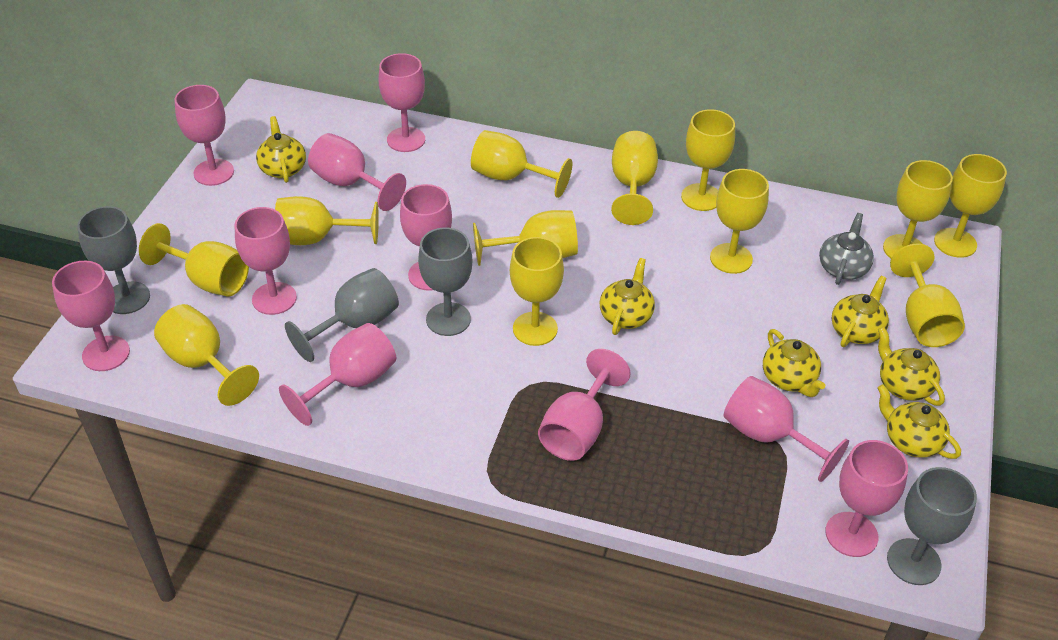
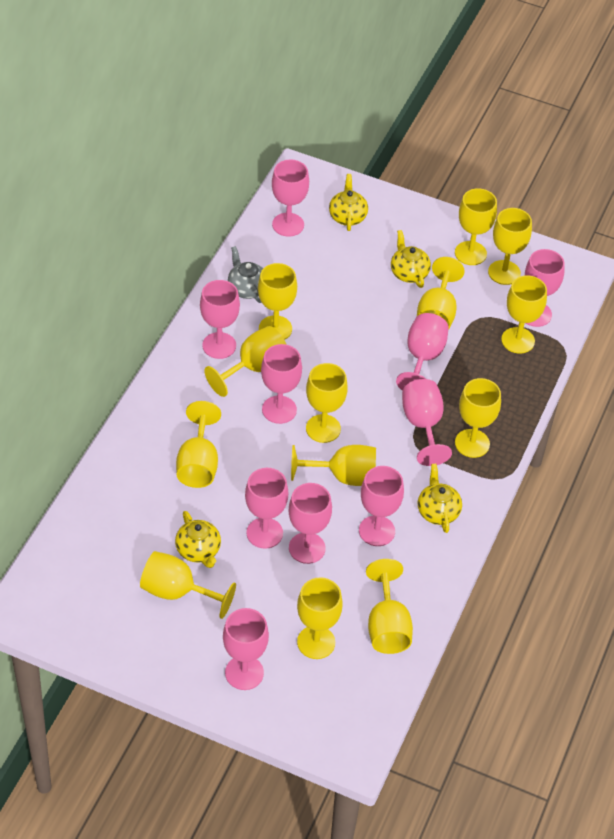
grey goblet: [77,206,150,314] [285,268,399,362] [418,228,472,336] [887,467,977,585] = 4 -> none = 0
yellow goblet: [139,223,249,297] [154,304,259,406] [275,196,379,245] [471,130,572,198] [473,210,578,266] [510,237,564,346] [611,131,658,225] [681,109,735,211] [710,169,769,274] [883,160,953,258] [890,244,965,347] [934,154,1007,258] = 12 -> [140,551,236,619] [176,401,221,488] [204,326,287,397] [258,263,297,340] [291,445,376,486] [297,577,343,659] [306,363,348,443] [366,559,413,654] [417,257,465,330] [455,188,497,265] [455,378,501,458] [488,208,532,285] [501,275,547,354] = 13
yellow teapot: [256,116,306,183] [600,258,655,335] [763,329,825,397] [831,276,889,347] [877,384,961,459] [878,327,945,406] = 6 -> [175,511,221,568] [329,174,368,231] [391,230,431,288] [418,464,462,533] = 4

